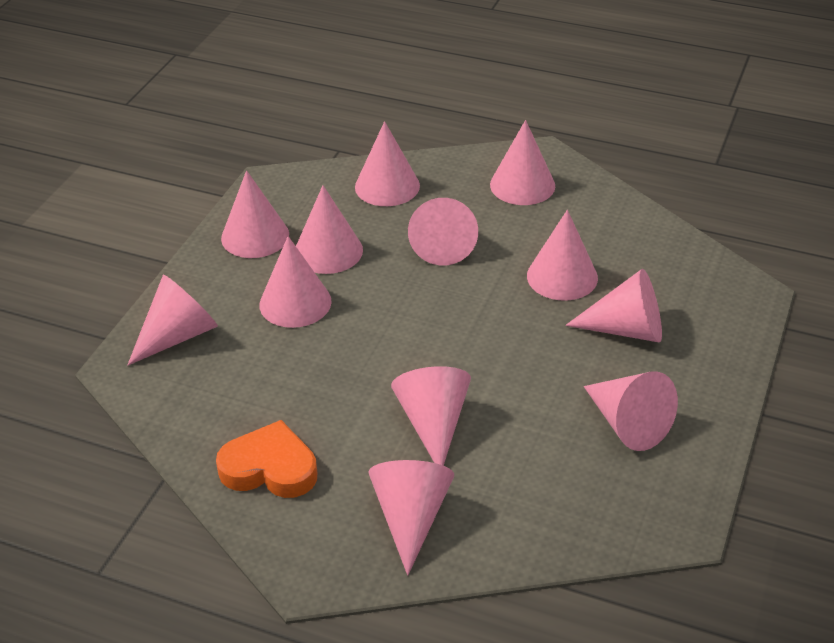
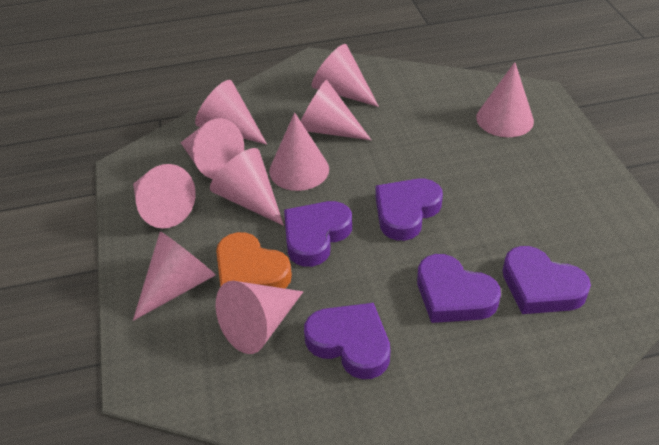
pink cone: [127,275,218,365] [221,170,289,258] [259,236,332,328] [296,185,363,274] [355,121,420,206] [368,460,454,575] [391,366,471,466] [408,198,478,265] [490,120,555,205] [527,210,598,301] [565,269,662,343] [584,372,678,451] = 12 -> [133,164,196,228] [133,231,215,321] [181,118,244,179] [195,80,267,145] [210,148,284,226] [216,281,303,354] [269,113,329,191] [301,80,371,140] [312,44,379,107] [476,62,534,137] = 10
purple heart: none = 0 -> [284,201,352,267] [304,303,390,379] [375,178,443,241] [417,254,501,323] [503,246,591,314] = 5

